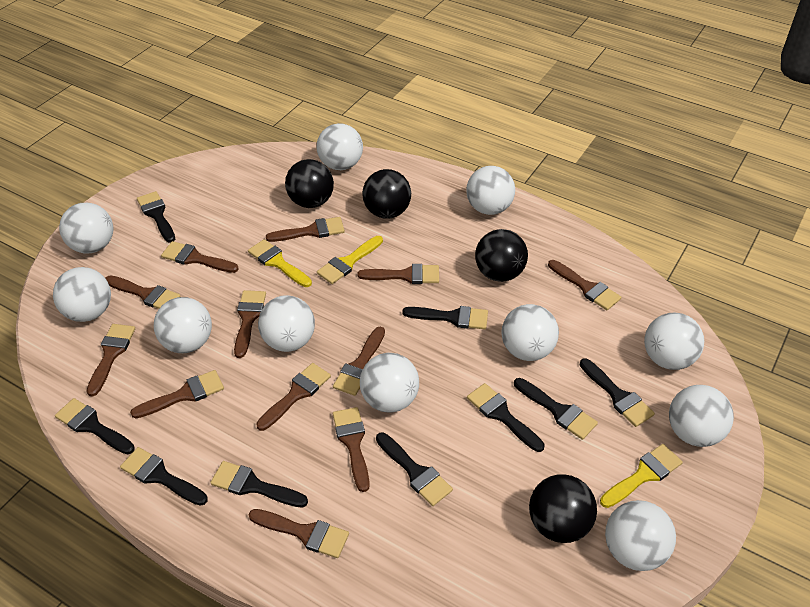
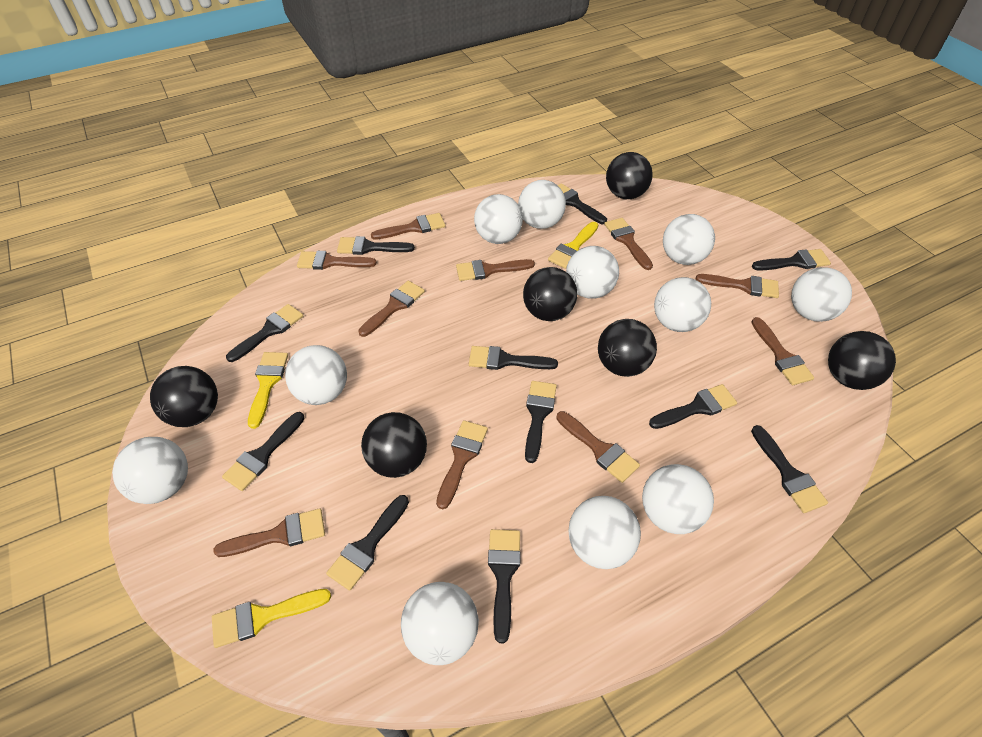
black ball: [285,159,334,208] [362,169,411,219] [475,229,528,282] [529,474,597,543] = 4 -> [150,366,218,427] [361,412,427,478] [523,267,577,321] [598,319,657,377] [606,152,653,199] [828,331,896,390] = 6
black brush: [55,398,135,454] [120,447,208,506] [137,191,175,243] [210,461,308,508] [376,433,453,506] [402,306,488,329] [467,383,545,452] [514,378,598,440] [580,358,655,427] = 9 -> [222,412,305,491] [226,304,303,362] [326,495,409,591] [337,236,415,255] [469,346,558,370] [488,529,521,643] [525,381,557,463] [558,183,607,224] [649,384,737,429] [751,425,828,513] [752,249,831,271] = 11
brown brush: [86,324,135,396] [105,275,181,309] [130,370,224,419] [161,241,239,273] [234,290,266,358] [248,509,349,558] [256,363,331,431] [266,217,345,242] [333,327,385,396] [333,407,370,492] [358,264,439,284] [548,260,621,310] = 12 -> [214,508,325,557] [297,251,377,270] [358,281,425,337] [371,213,445,240] [436,420,488,509] [456,259,535,281] [556,411,640,483] [604,218,653,270] [696,274,779,298] [751,317,814,385] = 10

